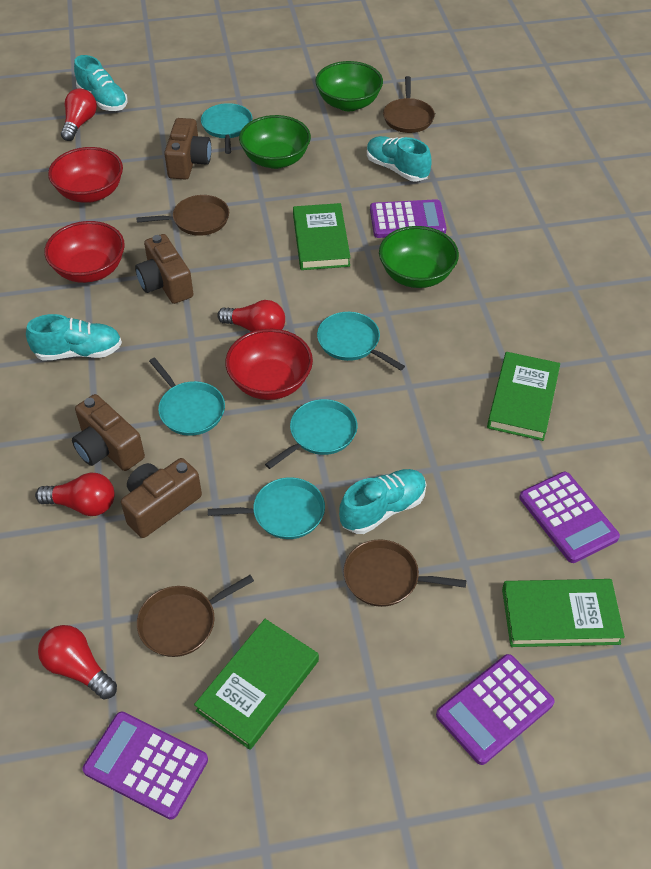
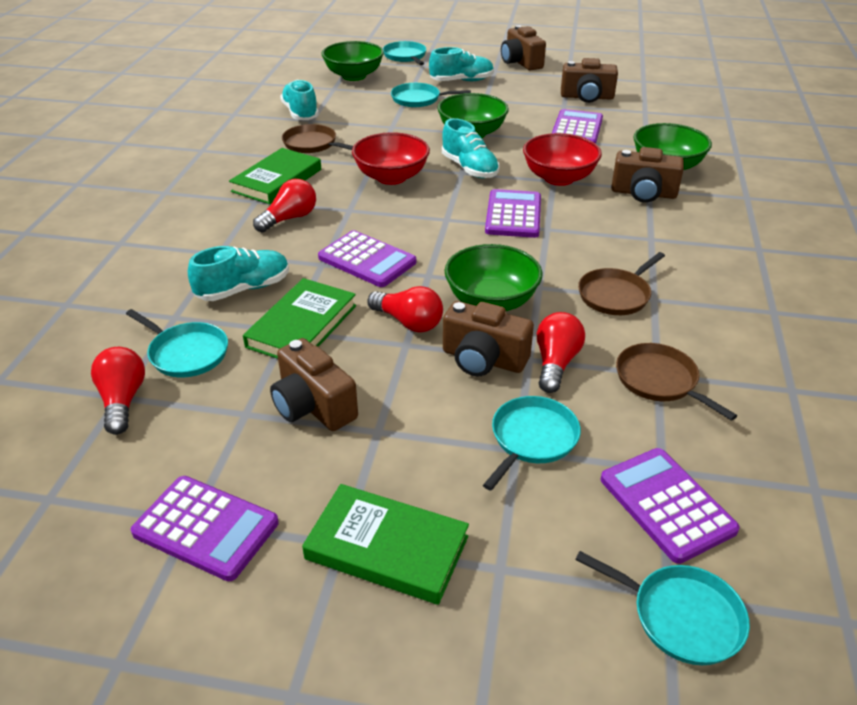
brown camera: [72,394,145,471] [121,458,202,538] [135,234,193,304] [164,118,211,180] = 4 -> [270,338,358,431] [443,301,534,376] [501,25,546,70] [561,58,618,103] [611,147,684,203] = 5
brown pan: [136,195,229,236] [137,575,254,657] [344,539,467,607] [383,76,435,133] = 4 -> [282,124,353,153] [578,252,665,315] [616,343,737,421] = 3
green book: [194,619,319,750] [293,203,351,270] [487,352,560,441] [502,579,625,647] = 4 -> [229,148,321,204] [243,278,356,359] [302,484,469,605] = 3
green bowl: [239,115,311,169] [315,61,383,111] [379,226,459,288] = 3 -> [322,41,384,81] [438,93,509,138] [444,244,543,311] [633,123,712,170] = 4
purple calculator: [83,711,208,820] [370,199,447,238] [436,654,555,765] [519,472,620,563] = 4 -> [131,476,279,582] [318,230,416,287] [485,189,541,238] [552,109,603,144] [601,448,740,564] = 5
red bowl: [44,221,125,283] [48,147,123,203] [225,329,313,400] = 3 -> [352,132,430,185] [523,133,602,186] = 2

